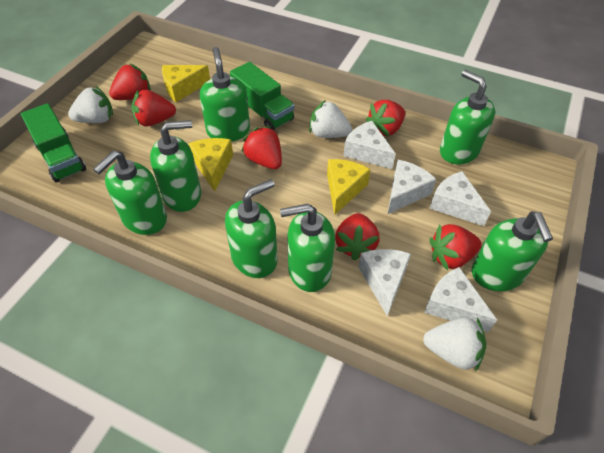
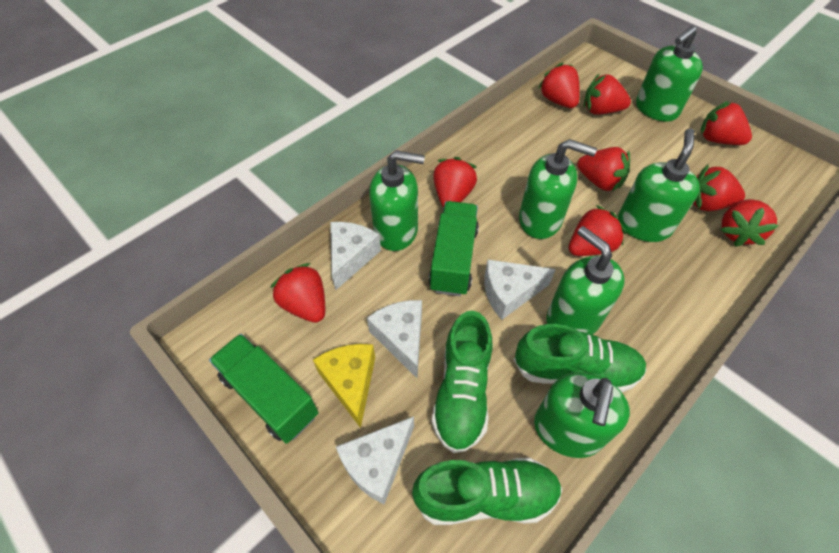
green shoe: none = 0 -> [412,458,562,525] [432,311,493,453] [514,324,647,392] = 3
green soap dispenser: [93,151,167,235] [150,120,201,212] [200,47,250,142] [225,179,278,278] [280,204,335,292] [440,70,495,164] [472,211,553,291] = 7 -> [369,150,425,251] [519,139,597,239] [534,372,630,458] [546,226,625,335] [618,128,700,242] [636,26,703,122] = 6
red strawberry: [109,63,151,100] [132,90,176,127] [242,126,282,169] [335,213,379,261] [365,100,405,136] [429,224,482,271] = 6 -> [270,263,325,323] [433,157,477,207] [539,63,580,108] [569,205,626,256] [577,147,630,192] [584,74,631,115] [693,165,745,211] [701,101,752,145] [720,199,779,247] = 9
white cheese: [344,121,396,169] [358,249,411,317] [388,160,436,214] [424,267,497,332] [429,171,491,226] = 5 -> [330,222,381,290] [336,416,414,504] [367,300,422,378] [484,260,556,320] = 4
white strawberry: [68,86,113,123] [309,100,352,138] [423,317,486,372] = 3 -> none = 0
yellow cheese: [162,65,210,102] [188,138,233,192] [327,159,371,215] = 3 -> [313,344,375,428] = 1

